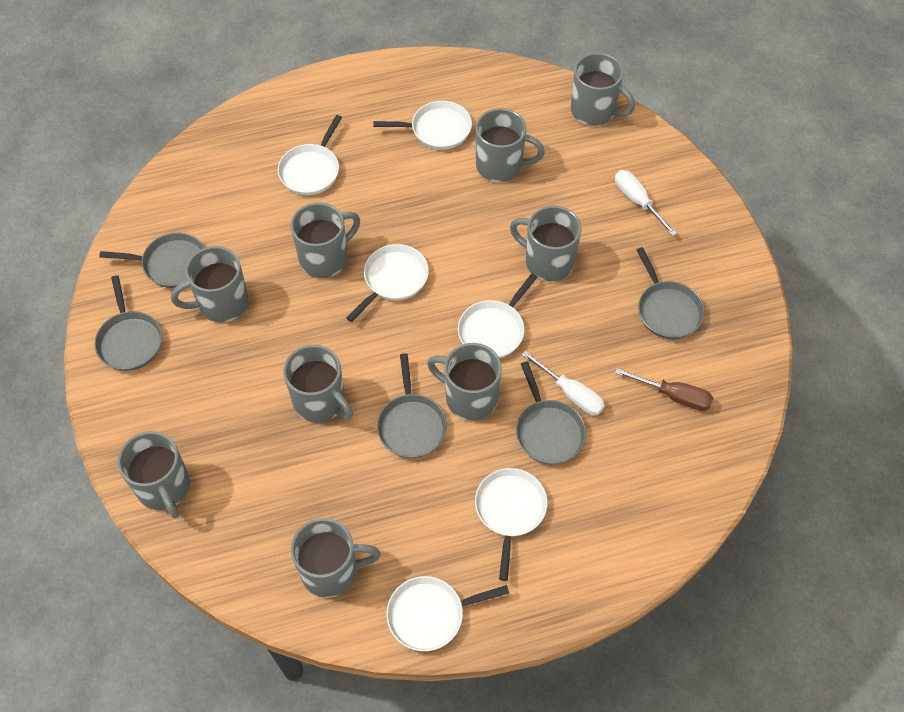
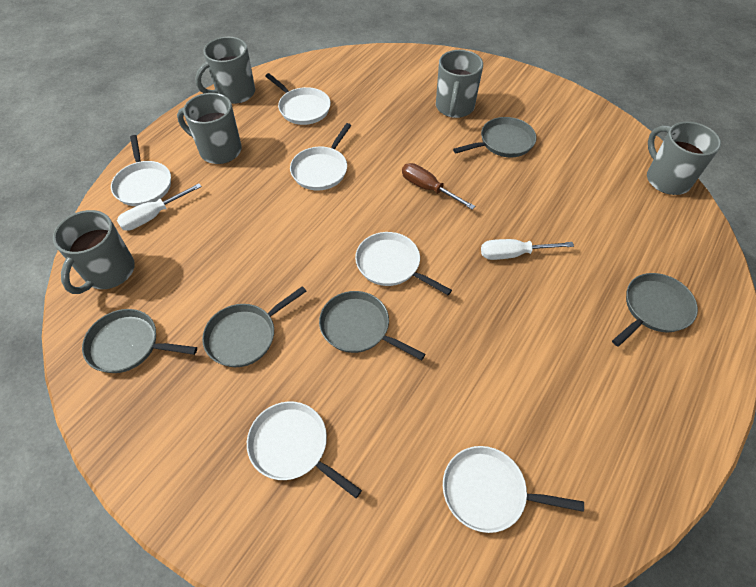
grey mug: [117,431,190,518] [171,246,249,323] [283,345,353,423] [291,202,360,278] [291,518,381,598] [427,343,502,421] [476,108,545,182] [510,206,581,281] [571,53,635,126] = 9 -> [53,210,135,294] [177,93,242,164] [195,37,255,104] [436,50,483,118] [647,122,721,195] = 5

